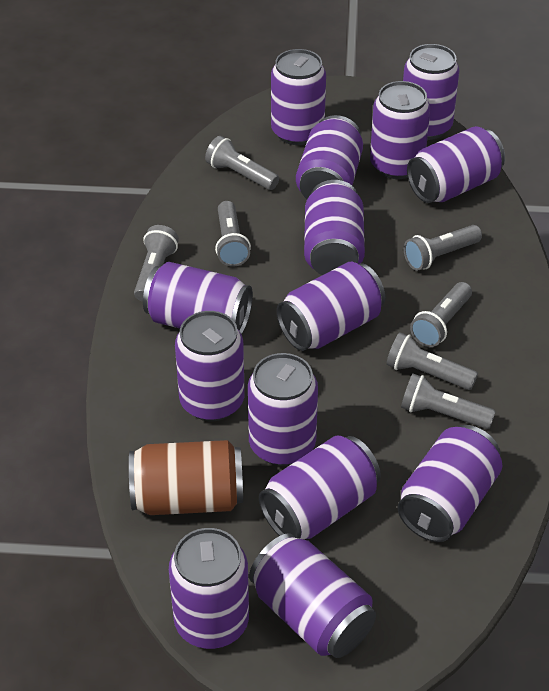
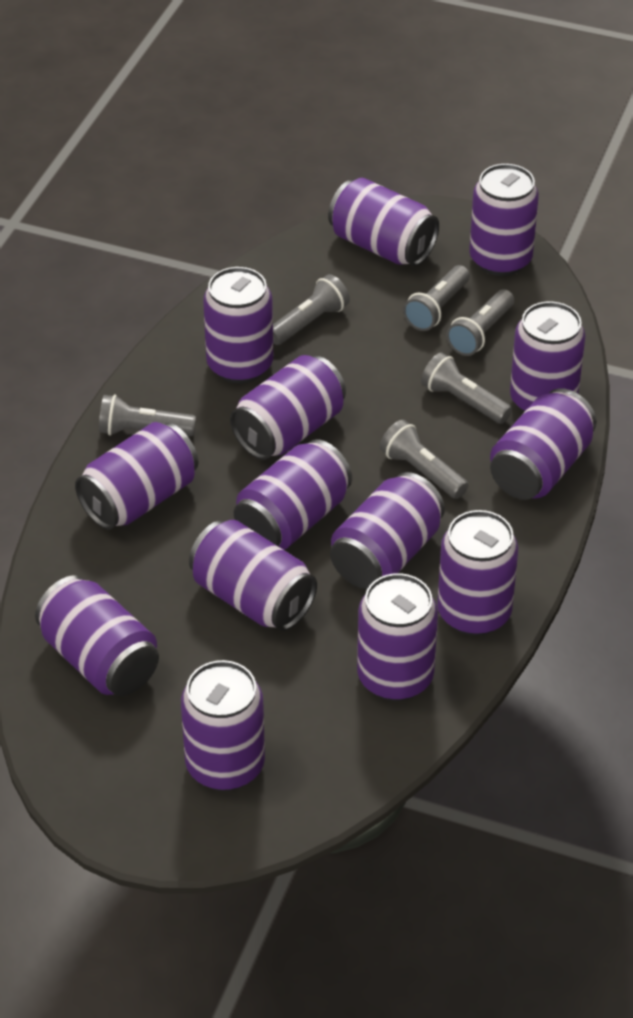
brown can: [129,440,243,515] = 1 -> none = 0
grey flashlight: [134,225,179,302] [205,136,279,190] [215,201,251,266] [386,332,478,390] [401,374,496,429] [404,225,482,271] [410,282,472,347] = 7 -> [99,395,196,436] [273,274,350,345] [380,420,468,499] [403,265,470,331] [421,352,512,424] [446,289,514,356] = 6

